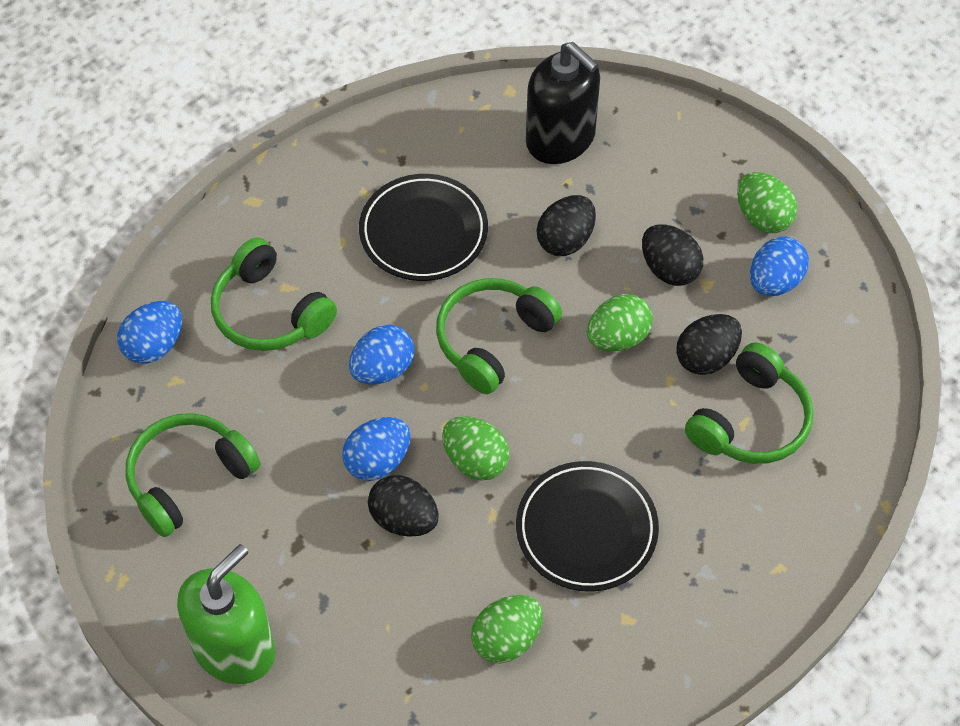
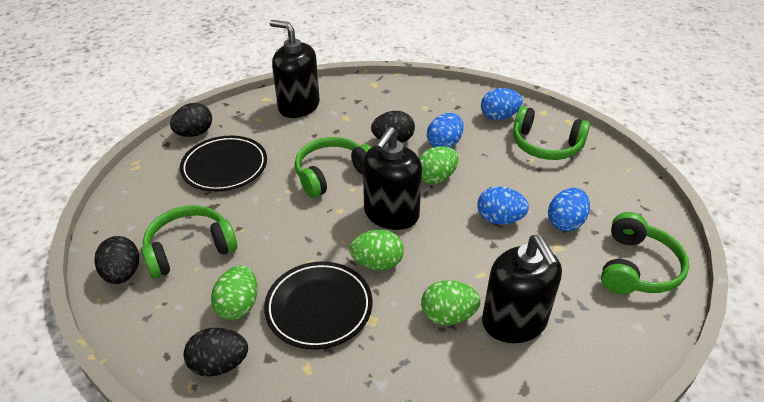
black soap dispenser: [526,42,600,164] = 1 -> [270,20,320,118] [363,127,422,230] [482,235,562,343] = 3
green soap dispenser: [177,544,275,684] = 1 -> none = 0

